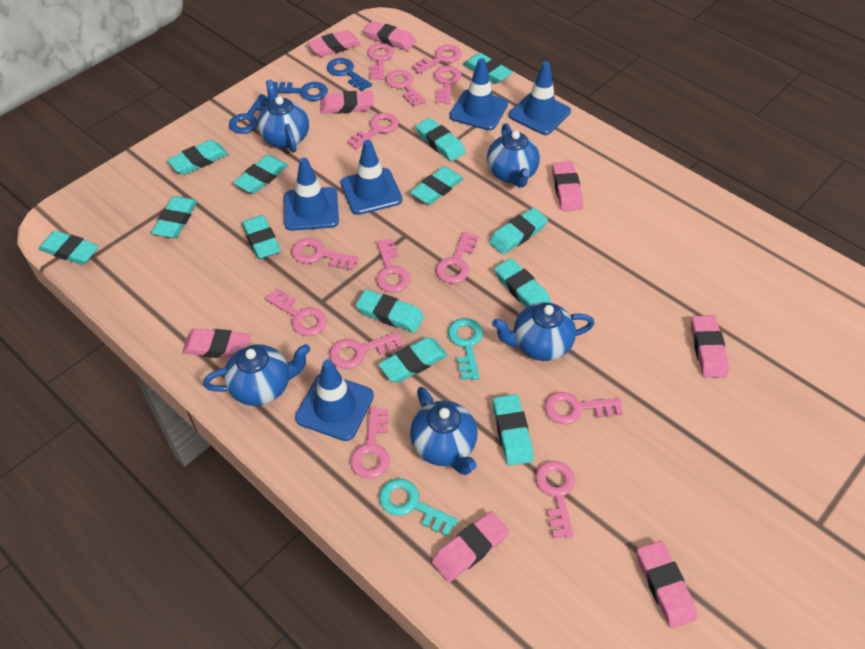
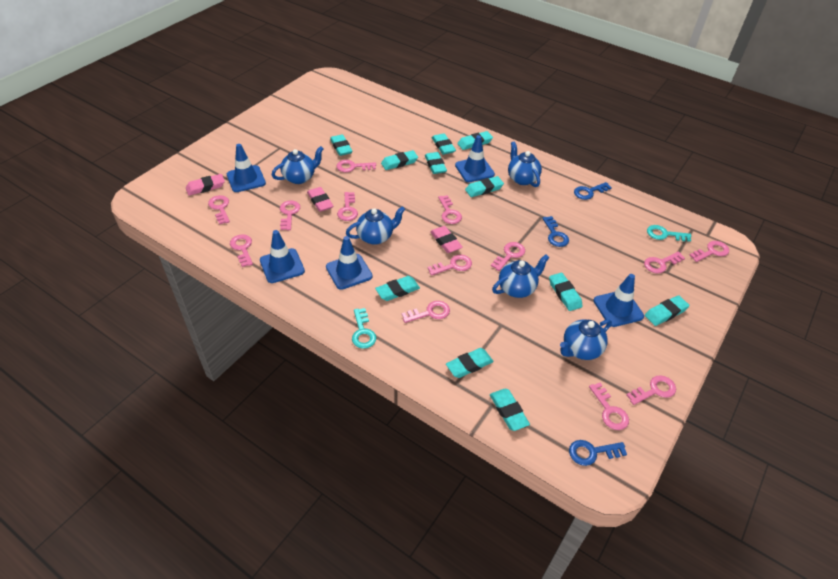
pink eraser: [182,329,251,358] [308,30,361,57] [320,91,374,114] [364,21,416,51] [432,511,509,582] [552,161,583,211] [637,541,697,628] [691,315,729,378] = 8 -> [186,174,225,196] [307,187,333,212] [430,226,463,253] = 3
turquoise eraser: [38,230,99,265] [151,196,197,238] [167,140,228,175] [233,155,288,194] [242,215,281,259] [356,289,424,333] [378,337,448,383] [410,166,464,205] [415,118,466,161] [463,53,513,84] [489,208,548,254] [493,394,533,466] [495,258,551,307] = 13 -> [330,134,352,156] [375,276,420,301] [381,150,418,170] [425,152,447,174] [432,133,456,155] [446,348,494,378] [457,131,493,150] [465,176,504,197] [490,389,530,431] [549,273,583,311] [645,295,689,326] = 11

